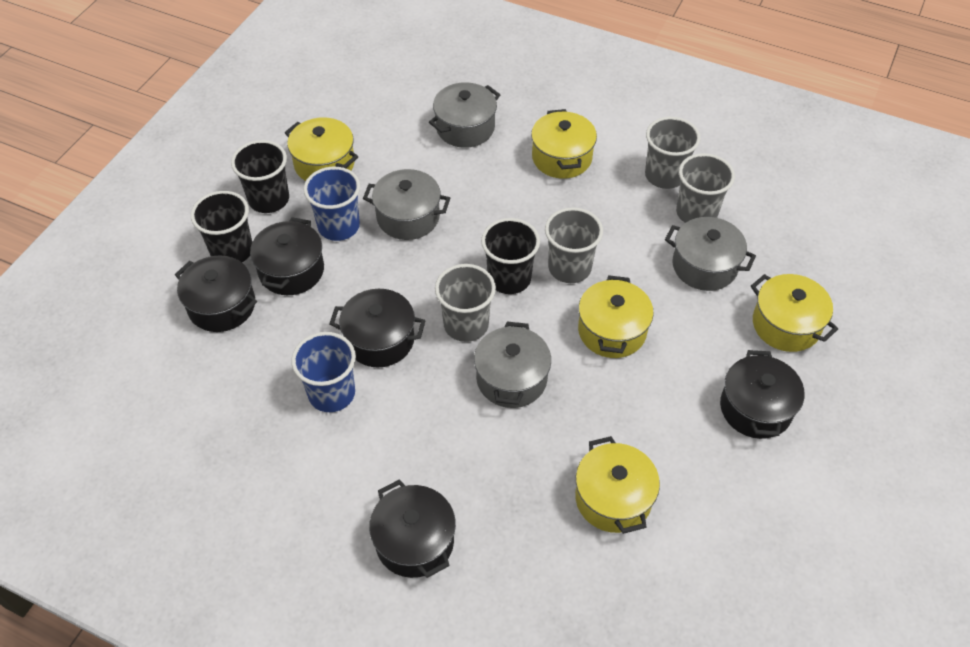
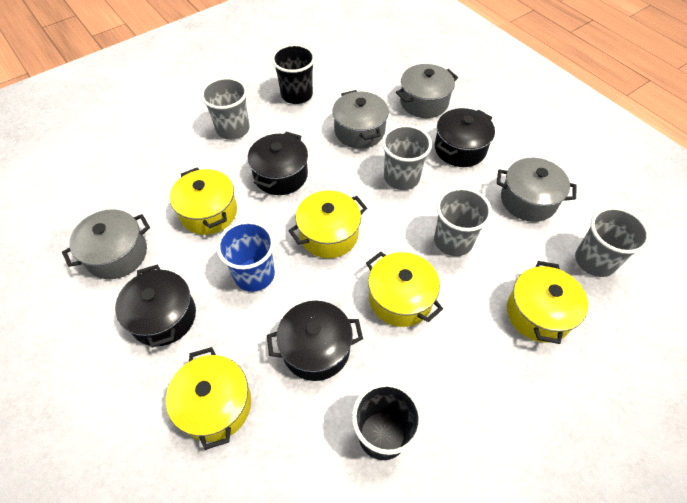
black cup: [191,191,252,262] [231,140,289,213] [481,218,540,294] = 3 -> [272,44,315,104] [352,382,423,460] = 2
black pot: [175,255,257,332] [250,217,324,295] [329,289,426,367] [369,479,456,578] [720,350,804,439] = 5 -> [115,265,196,348] [248,132,308,195] [267,301,363,381] [435,108,495,167] = 4
blue cup: [291,332,356,412] [304,167,360,241] = 2 -> [216,221,275,292] = 1

